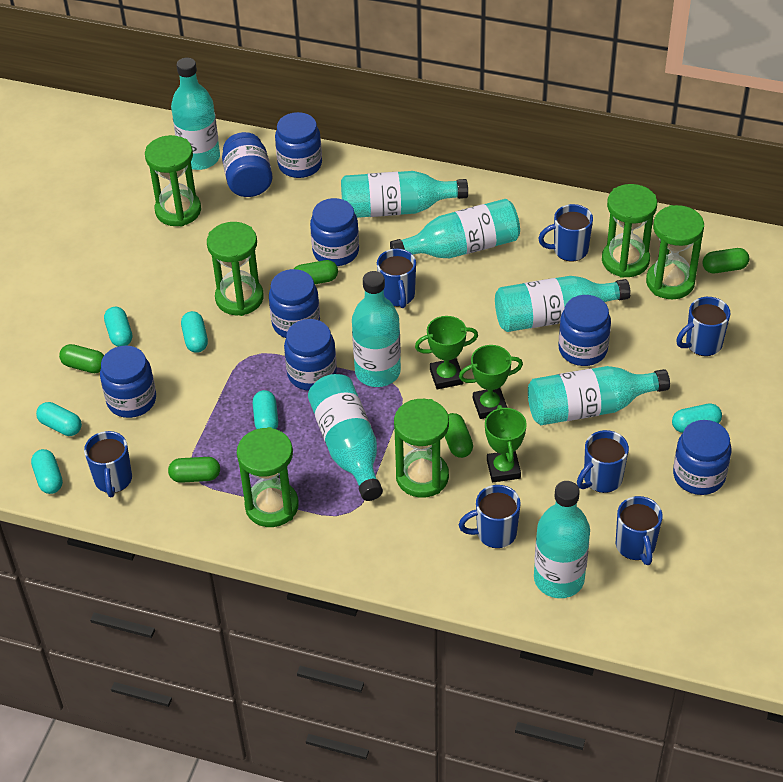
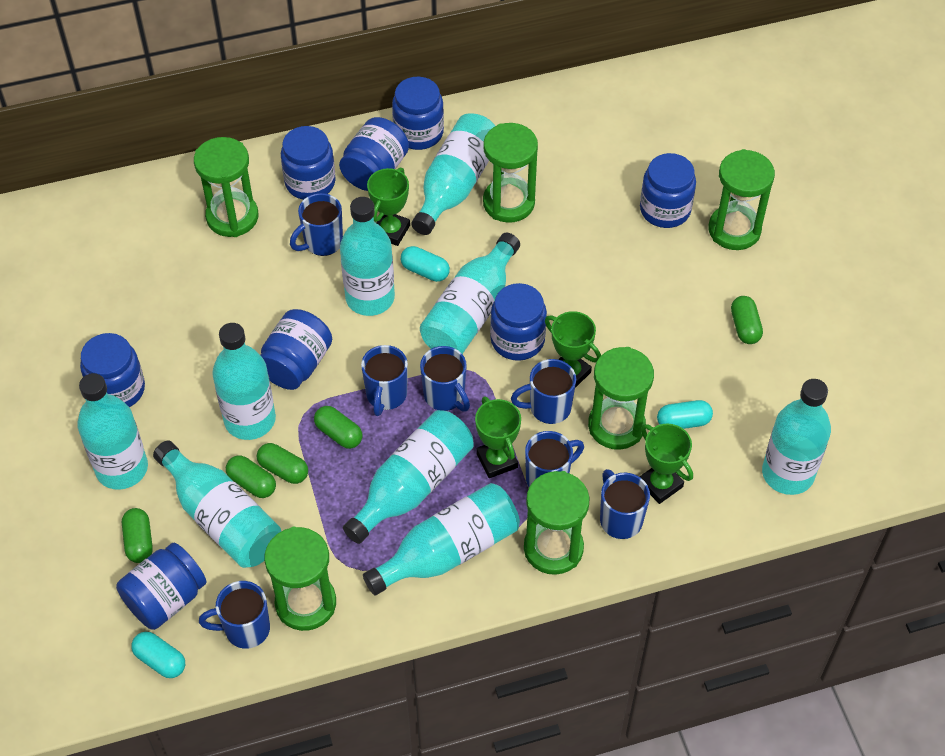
green trophy: [415,316,478,389] [459,345,523,419] [485,405,527,482] = 3 -> [367,168,410,246] [475,396,521,478] [545,311,601,388] [640,424,693,504] = 4
turquoise bottle: [171,58,220,170] [308,374,383,501] [341,171,468,218] [352,271,401,387] [390,199,520,258] [495,276,631,332] [528,366,670,425] [534,481,590,598] = 8 -> [77,373,148,490] [153,440,281,568] [212,323,276,440] [340,197,395,316] [343,410,474,544] [363,483,520,595] [411,113,495,235] [420,233,520,354] [762,379,831,495] = 9
turquoise capsule: [31,449,63,494] [36,402,82,436] [104,307,132,347] [181,311,208,353] [253,390,278,429] [672,403,722,433] = 6 -> [131,632,185,678] [401,246,450,282] [657,400,713,429] = 3

